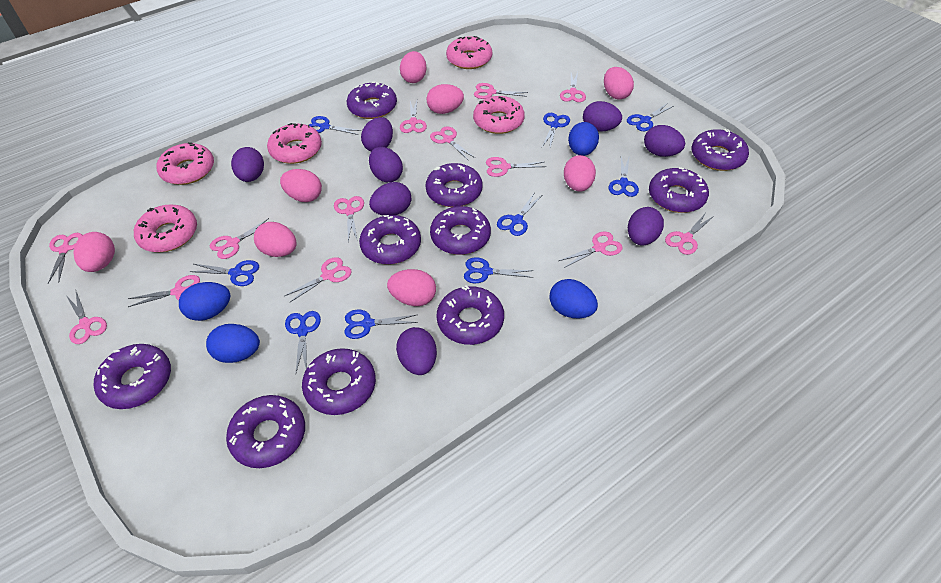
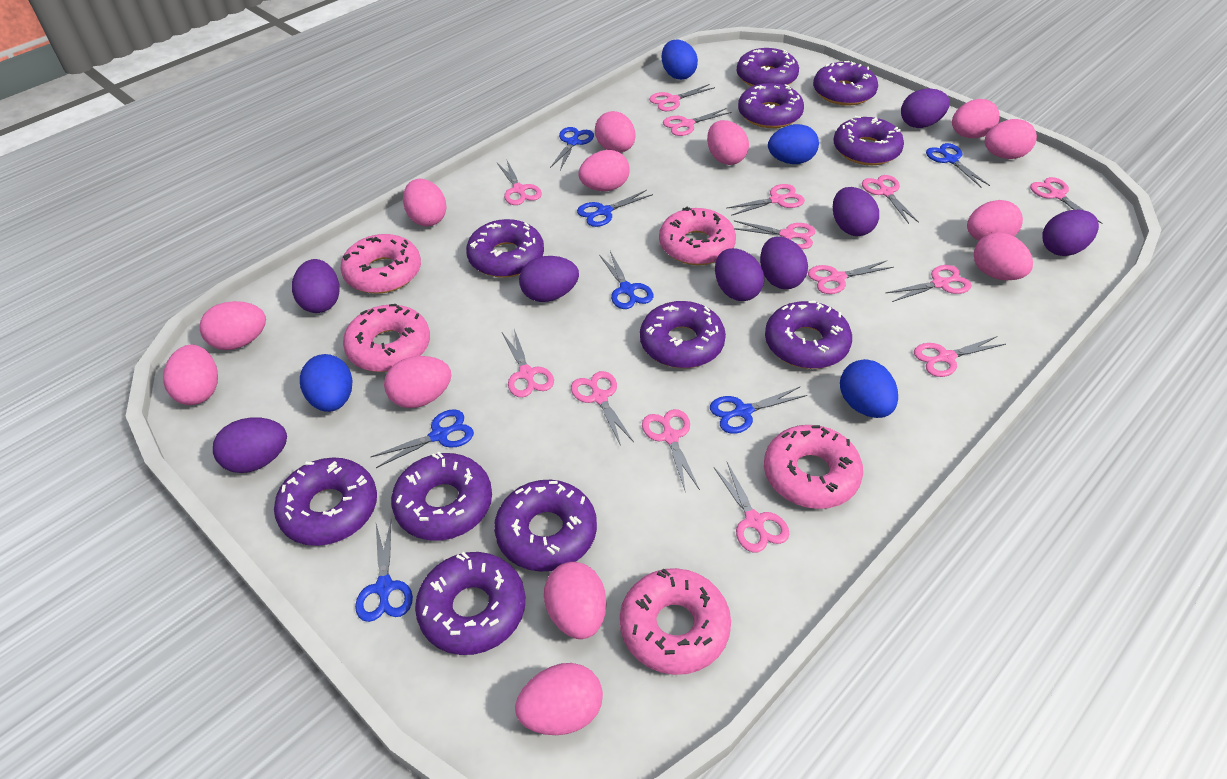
blue scissors: [189,260,259,286] [285,311,321,372] [309,116,362,135] [344,309,418,339] [464,257,534,283] [497,194,542,236] [542,113,570,147] [608,155,639,197] [627,103,673,131] = 9 -> [355,521,413,622] [371,409,474,468] [550,127,594,170] [577,190,653,227] [599,251,653,309] [710,387,807,434] [926,143,990,187] = 7
pink egg: [73,232,115,272] [254,222,297,257] [280,169,322,202] [387,269,436,306] [400,51,427,83] [427,84,464,114] [564,155,596,192] [604,67,634,100] = 8 -> [163,344,218,405] [200,301,266,350] [384,356,451,408] [403,179,447,227] [515,663,603,735] [544,562,607,639] [578,150,630,191] [595,111,635,152] [707,120,749,165] [952,99,1000,138] [967,200,1023,241] [974,233,1033,280] [985,119,1037,159] = 13
pink scissors: [48,233,82,284] [67,292,107,344] [128,275,200,307] [210,218,269,259] [285,257,352,303] [334,196,364,242] [400,101,427,133] [430,127,475,161] [474,83,528,99] [486,157,546,177] [559,231,623,268] [560,72,586,102] [665,213,714,255] = 13 -> [497,159,542,205] [502,329,554,397] [571,371,634,446] [642,409,700,490] [649,84,715,111] [663,108,732,136] [714,462,789,553] [726,184,805,216] [734,220,816,249] [808,261,894,294] [862,175,919,224] [886,265,972,302] [914,336,1006,377] [1030,177,1102,224] = 14
purple donut: [94,344,171,409] [226,395,305,468] [302,348,376,415] [347,82,397,119] [359,215,421,265] [425,163,482,207] [430,206,491,255] [436,285,504,345] [649,167,709,213] [692,129,749,171] = 10 -> [274,457,377,546] [391,452,492,541] [415,552,525,655] [466,219,544,278] [494,480,597,572] [640,301,726,368] [736,48,799,87] [738,83,804,128] [765,301,852,369] [813,61,878,106] [833,116,904,165] = 11

